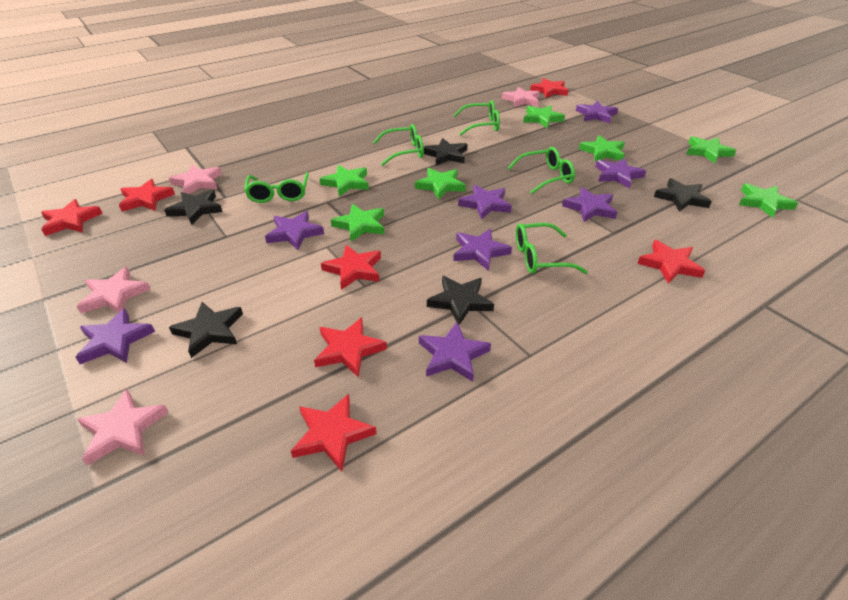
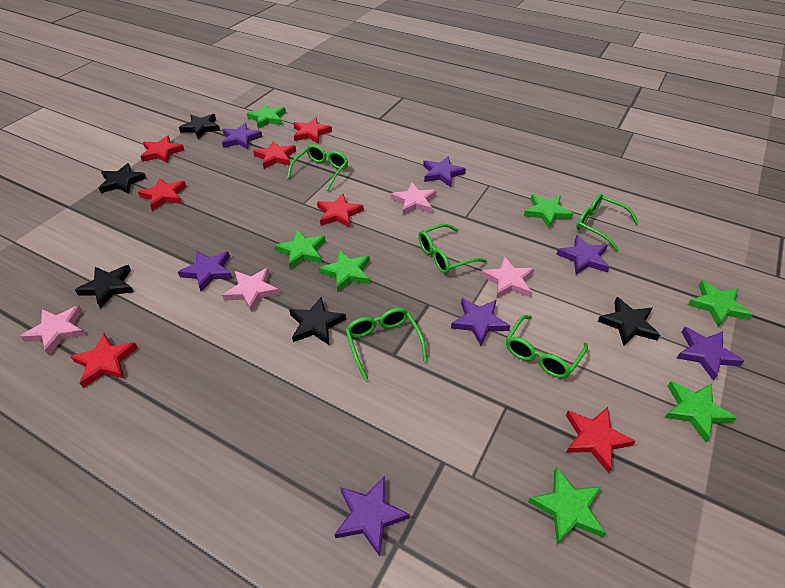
purple star: [75,308,155,364] [265,211,324,250] [419,322,491,382] [453,229,512,271] [458,185,512,219] [562,187,617,222] [576,101,618,123] [595,158,646,189] = 8 -> [178,251,233,292] [222,123,262,149] [334,476,410,557] [423,156,466,187] [451,298,510,346] [556,235,609,275] [677,327,744,380] = 7

